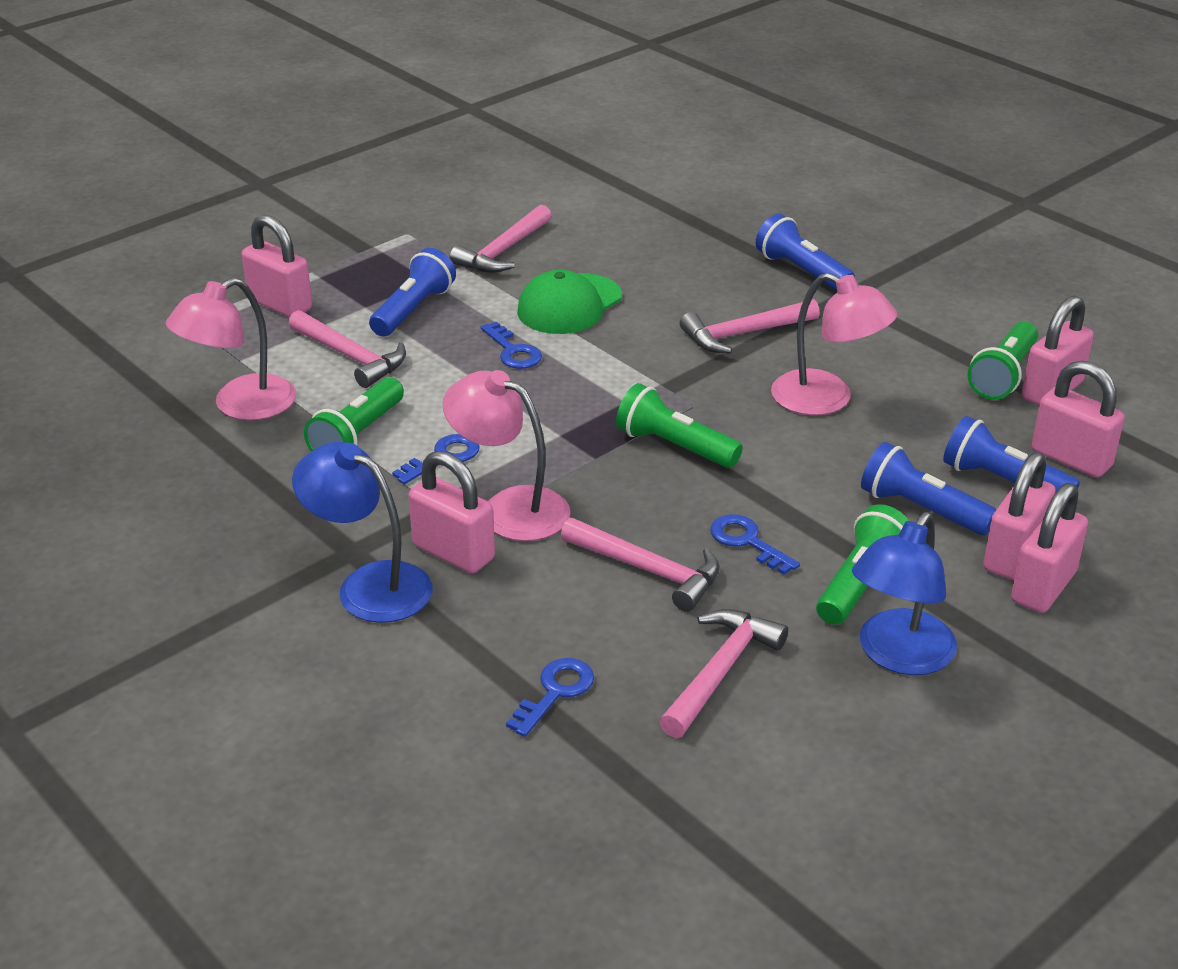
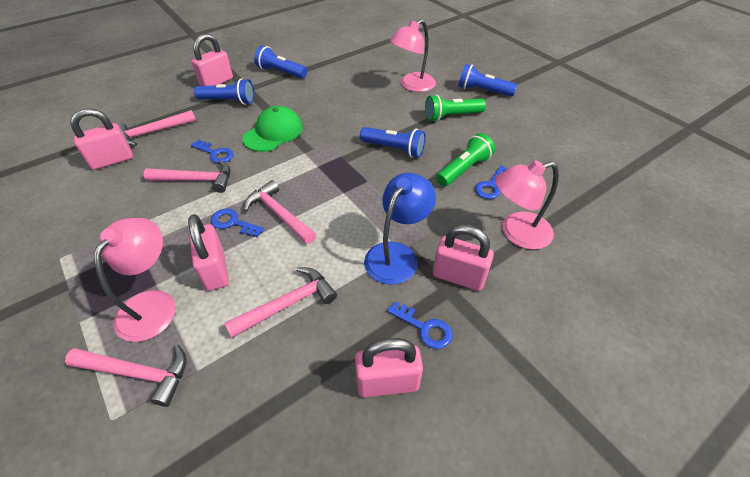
blue lamp: [292,442,432,623] [852,512,957,675] = 2 -> [364,173,436,285] = 1
green flashlight: [304,377,404,451] [616,383,743,468] [816,504,909,625] [967,321,1038,400] = 4 -> [425,94,486,122] [436,133,495,187] = 2
pink padlock: [242,214,312,318] [408,451,495,573] [983,452,1056,580] [1011,483,1088,613] [1022,296,1094,406] [1032,361,1125,478] = 6 -> [70,108,133,170] [188,214,229,291] [191,34,233,86] [355,338,423,397] [433,225,494,291] = 5

